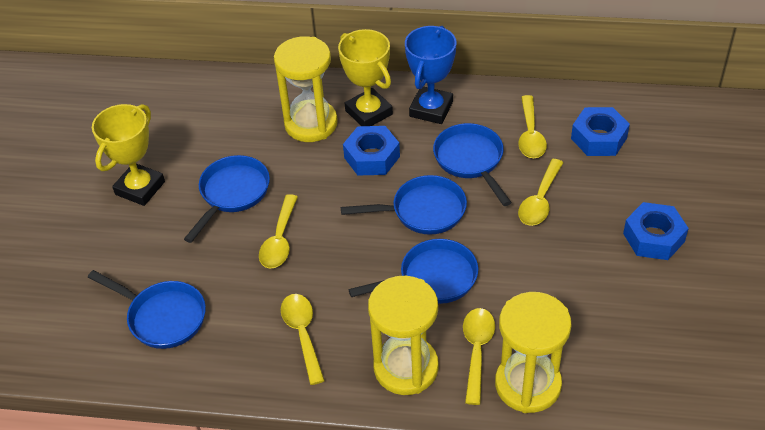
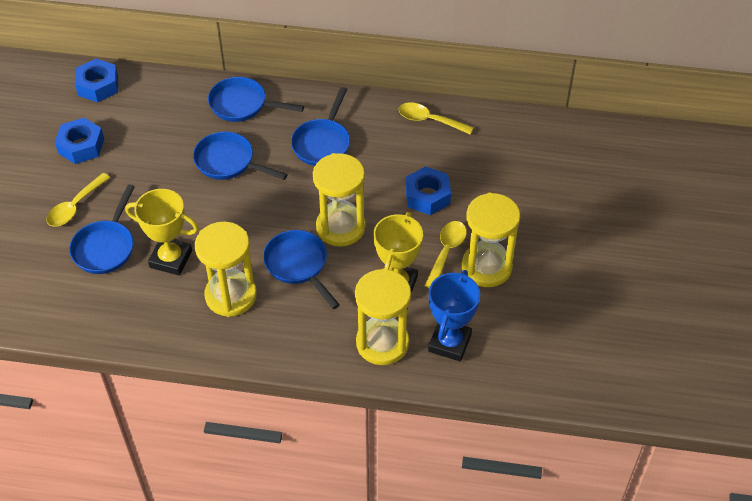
yellow hourglass: [274,36,338,142] [368,276,439,395] [495,292,572,413] = 3 -> [195,221,257,317] [313,153,365,247] [355,269,411,365] [462,193,520,287] = 4
yellow spoon: [259,194,298,269] [281,294,325,385] [463,308,495,405] [518,95,547,158] [518,159,563,226] = 5 -> [46,173,110,227] [398,103,474,135] [424,221,467,288] = 3

